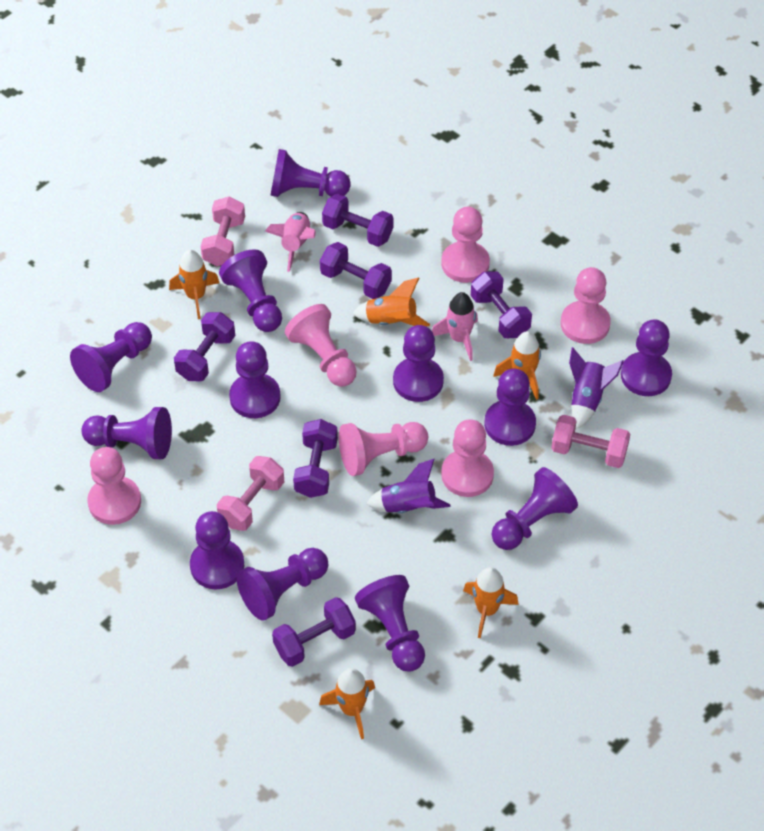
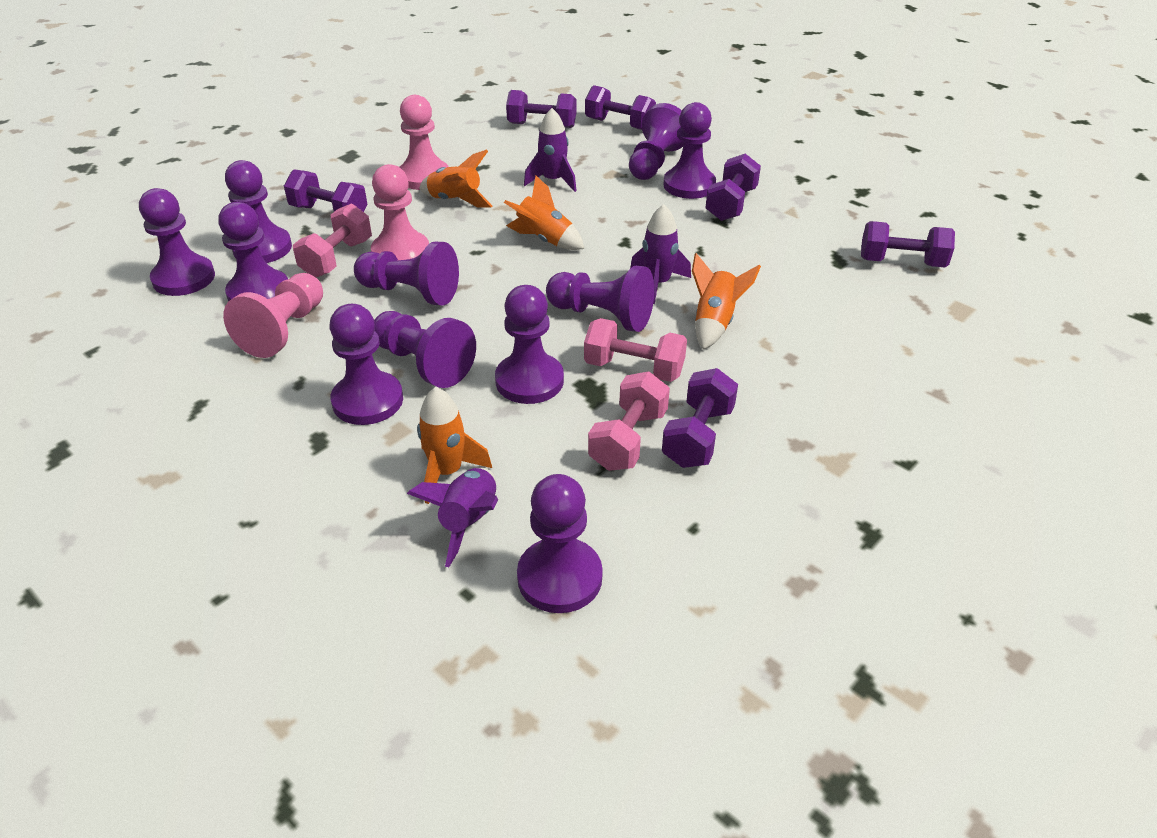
orange rocket: [169,249,219,319] [319,668,375,739] [353,277,430,326] [463,567,519,638] [493,331,541,400] = 5 -> [417,387,492,504] [419,149,492,208] [504,175,584,250] [692,253,761,349] = 4
pink pawn: [87,447,141,525] [285,304,357,387] [339,422,428,476] [441,207,490,283] [441,419,494,497] [561,267,611,344] = 6 -> [223,273,323,358] [371,164,429,260] [400,95,449,190] = 3
pink rocket: [265,212,316,272] [432,292,478,361] = 2 -> none = 0
purple pawn: [70,322,152,392] [81,407,172,459] [190,511,244,590] [219,249,282,332] [229,341,281,418] [236,548,328,621] [270,149,350,197] [355,575,425,672] [393,325,444,402] [484,369,536,446] [492,467,578,550] [621,320,672,396] = 12 -> [139,188,215,296] [218,202,288,301] [225,160,292,263] [329,304,403,425] [354,242,459,306] [374,311,476,388] [495,285,564,404] [517,474,603,613] [546,266,654,332] [629,103,684,180] [663,102,716,199] = 11
purple rocket: [366,459,450,513] [569,347,624,429] = 2 -> [407,468,498,567] [524,108,577,192] [630,204,691,304] = 3

